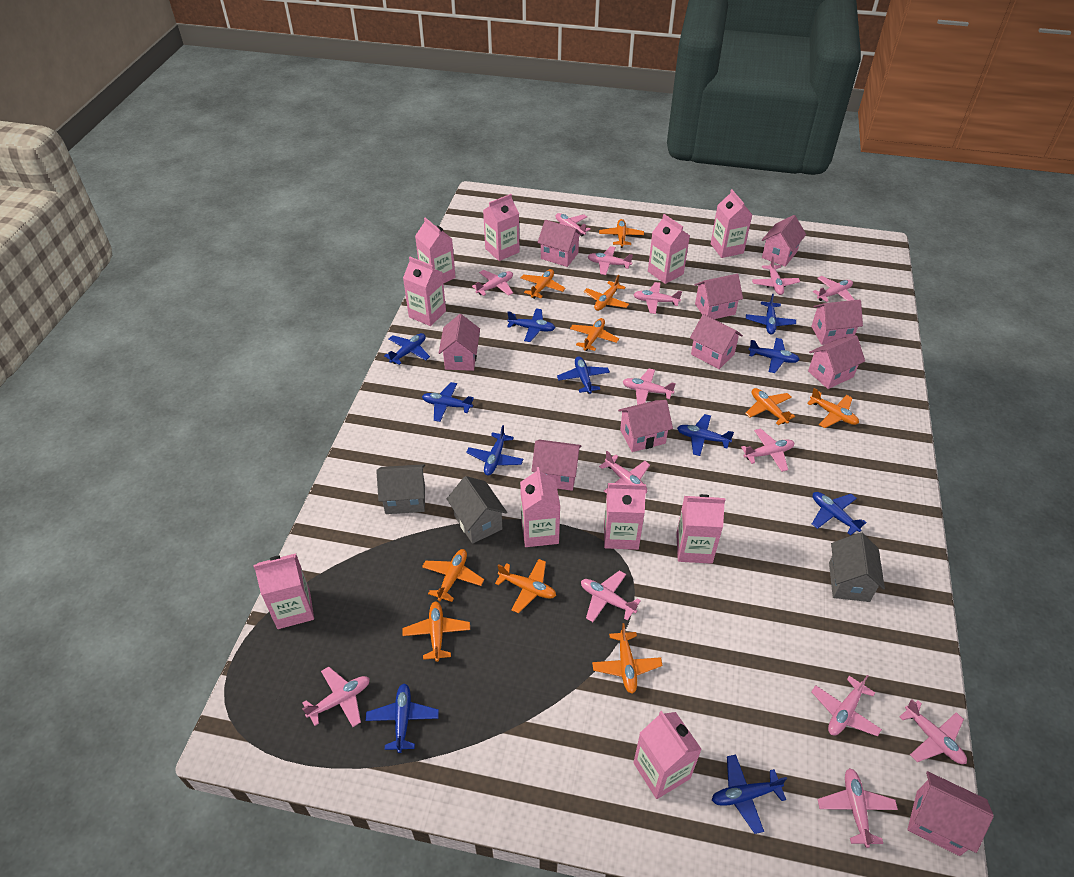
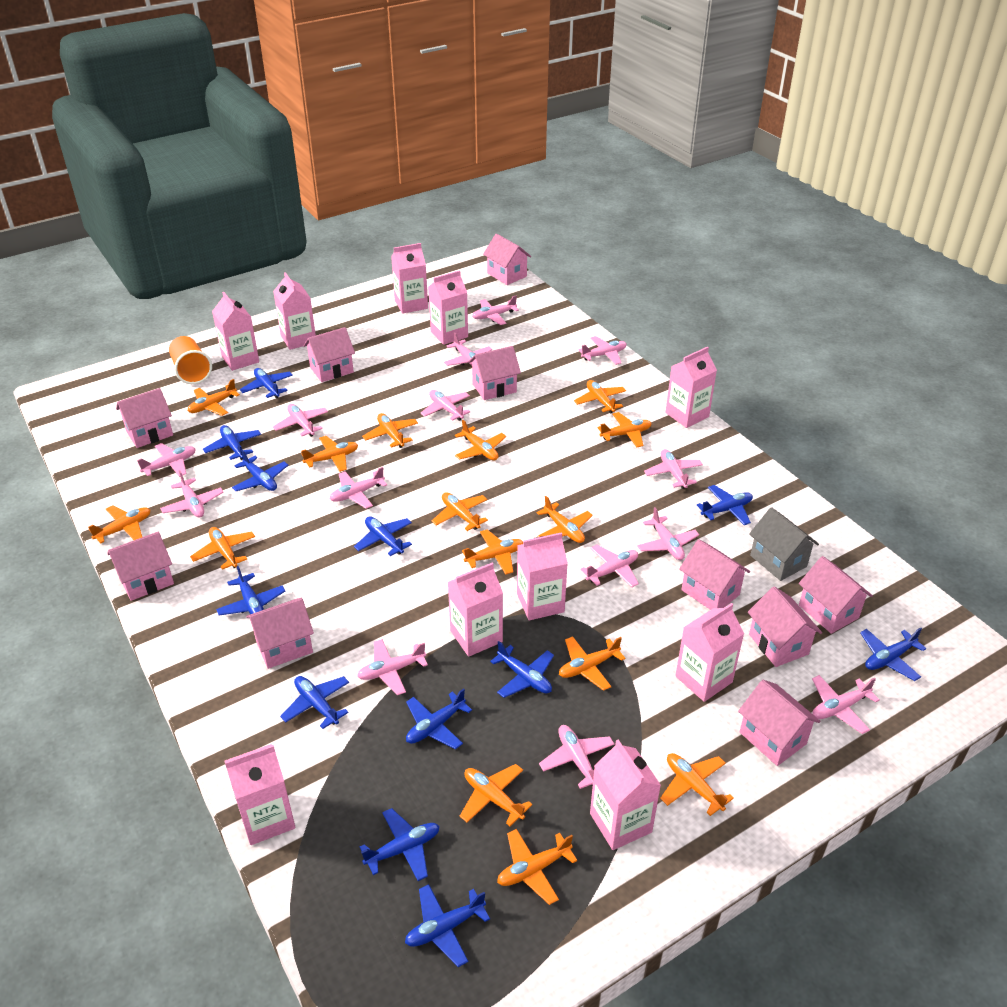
blue plane: [365,683,439,753] [384,333,430,365] [422,382,474,422] [466,425,523,475] [507,309,555,342] [557,356,610,394] [677,414,734,456] [712,754,787,834] [746,293,796,334] [748,338,800,373] [812,492,867,535] = 11 -> [203,425,261,460] [216,566,285,615] [232,450,288,491] [240,368,293,399] [280,676,349,729] [354,516,412,556] [360,808,440,881] [405,884,490,967] [406,688,472,749] [490,641,554,698] [697,485,753,525] [860,627,927,681] = 12
grey house: [376,464,425,514] [447,476,507,544] [829,532,885,602] = 3 -> [749,507,819,581] = 1
orange cup: none = 0 -> [169,336,212,384] = 1
orange plane: [402,601,470,662] [422,549,484,602] [495,559,556,613] [521,269,566,299] [570,318,619,351] [584,275,629,311] [592,623,663,694] [599,219,644,248] [745,388,795,425] [807,388,859,428] = 10 -> [88,505,151,543] [188,379,240,416] [190,527,255,570] [301,436,358,472] [362,413,418,448] [432,492,488,531] [455,420,506,460] [460,764,532,826] [462,530,523,574] [497,829,577,905] [537,496,593,543] [559,636,626,691] [574,380,626,414] [598,412,652,447] [660,753,734,816] = 15

